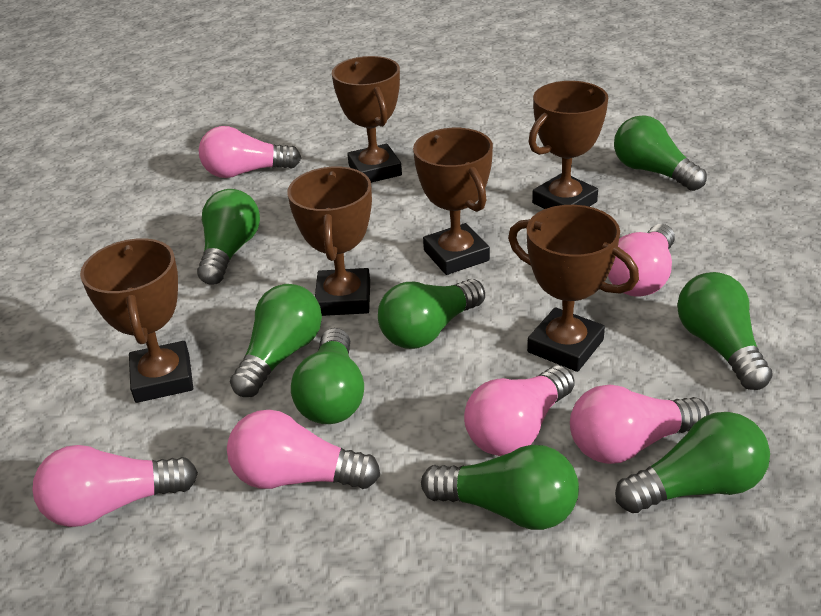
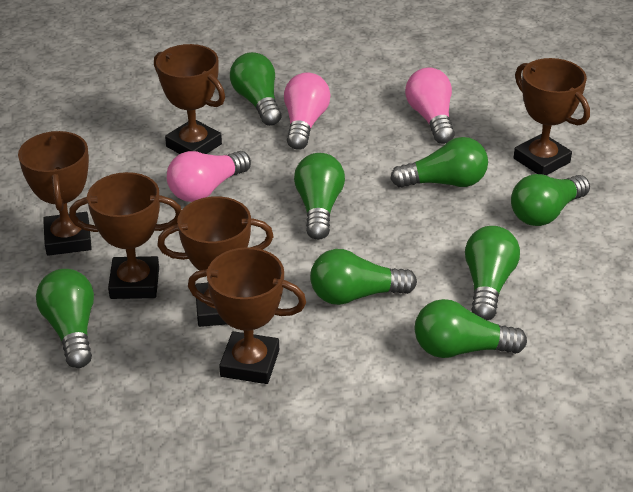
pink light bulb: [32,445,198,527] [199,126,301,178] [227,409,380,489] [464,365,575,456] [570,384,710,464] [608,224,675,297] = 6 -> [167,151,251,202] [284,73,331,150] [405,67,455,144] = 3

